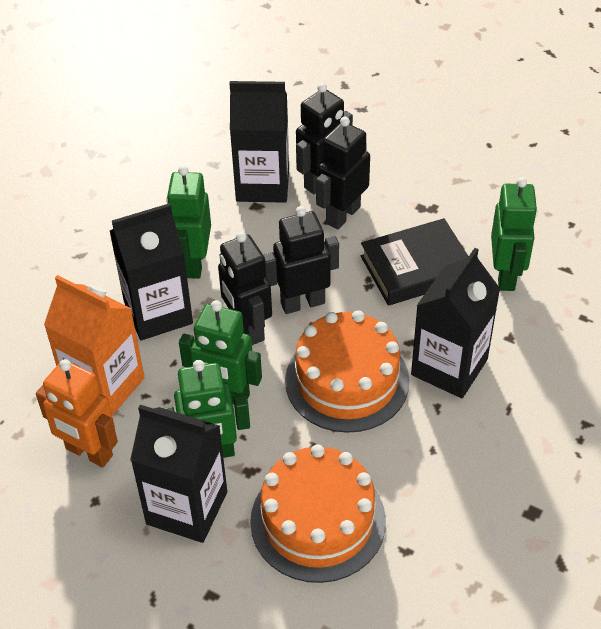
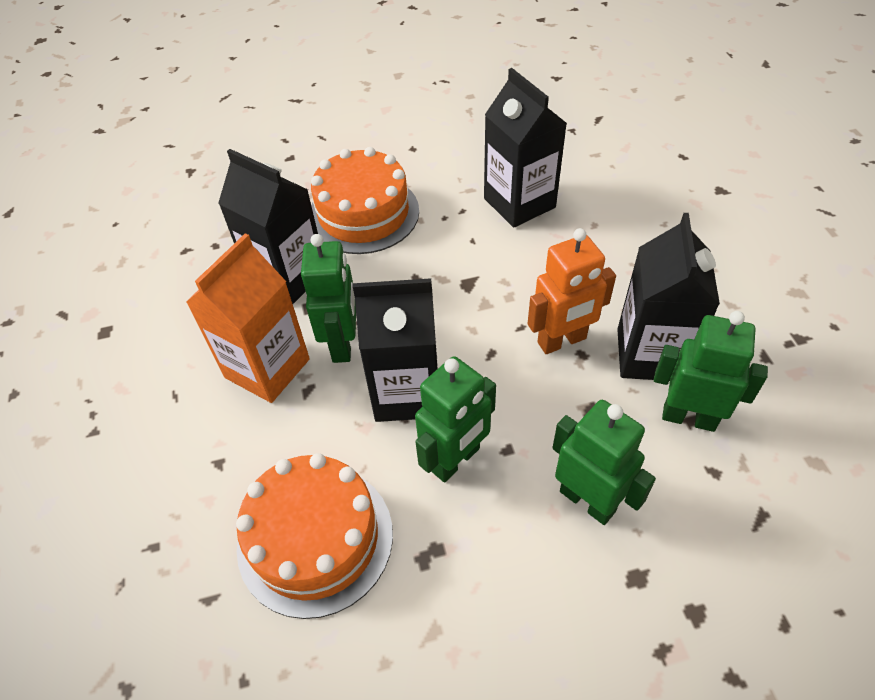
black book: [361,218,469,306] = 1 -> none = 0
black robot: [218,232,272,345] [263,206,339,314] [296,83,353,194] [316,117,370,230] = 4 -> none = 0

